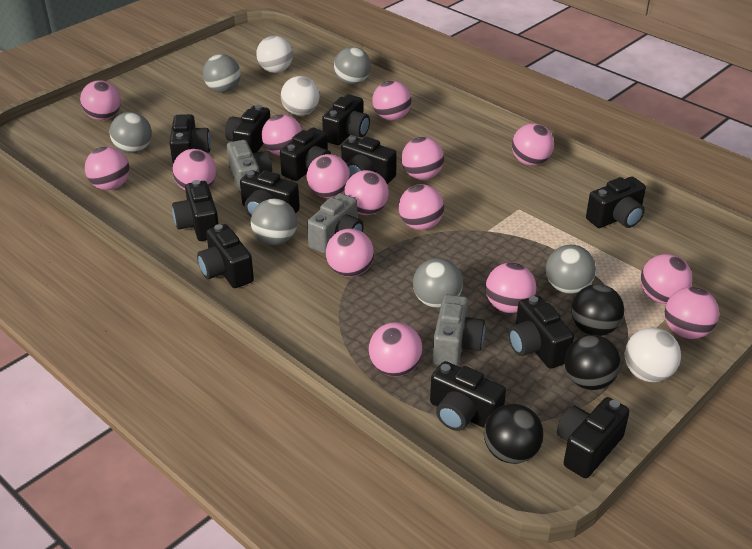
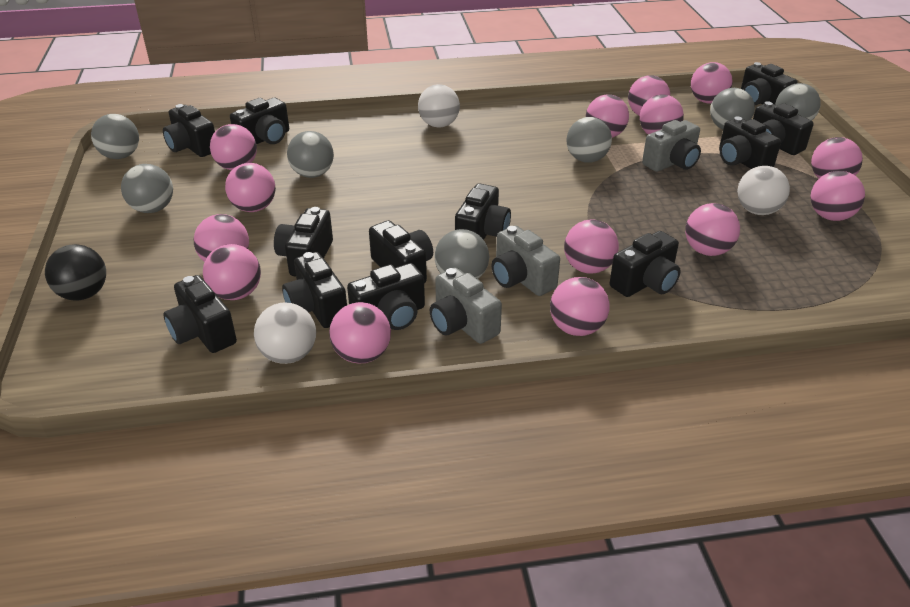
black ball: [484,404,544,464] [565,335,621,390] [571,284,624,336] = 3 -> [45,244,106,301] = 1
grey ball: [110,112,152,153] [203,54,241,93] [251,199,297,245] [334,47,371,85] [413,258,463,308] [546,245,596,294] = 6 -> [91,114,139,159] [121,164,173,213] [287,131,334,178] [435,229,489,279] [567,117,612,163] [710,88,755,129] [775,83,820,120] = 7
pink ball: [80,80,121,120] [85,147,129,190] [172,149,217,190] [262,114,302,156] [307,154,350,198] [326,229,374,277] [344,170,389,215] [369,322,423,377] [372,81,412,121] [399,184,444,230] [401,137,444,180] [486,262,536,313] [512,123,554,166] [640,254,693,304] [665,287,719,339] = 15 -> [194,214,249,262] [203,244,261,300] [210,124,257,170] [225,163,276,212] [329,302,391,364] [550,277,610,336] [564,219,619,274] [586,94,629,138] [628,75,670,116] [640,94,684,134] [685,203,740,256] [691,62,733,104] [810,171,865,221] [811,137,863,178] = 14

